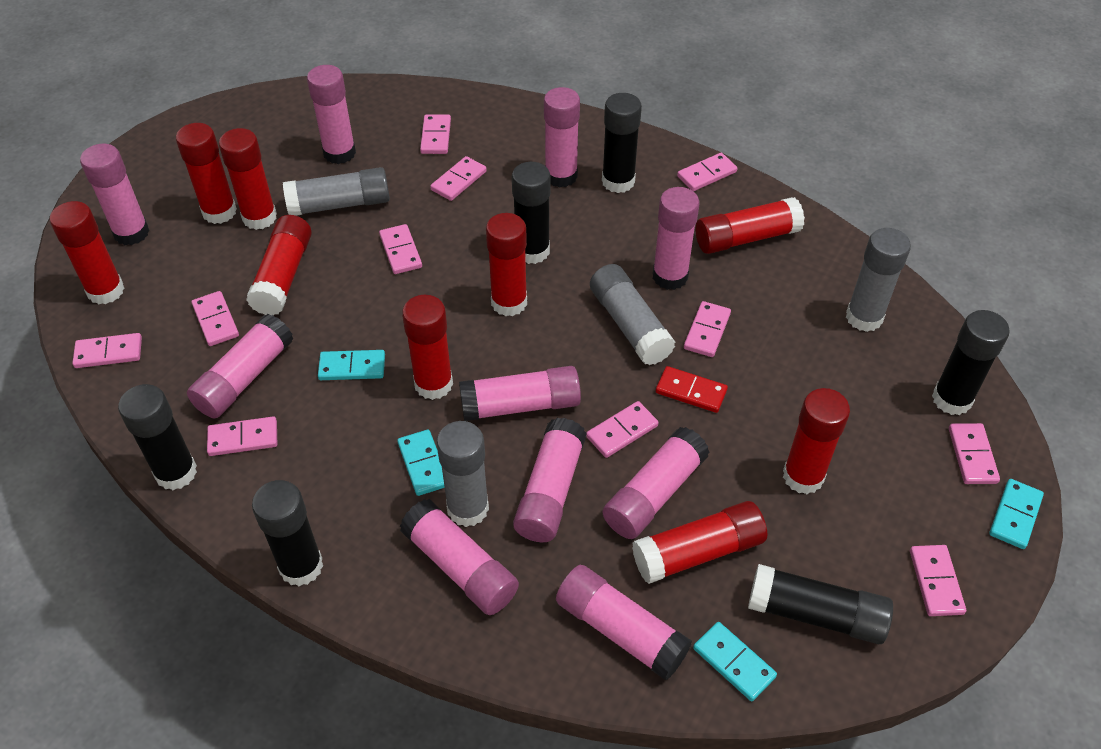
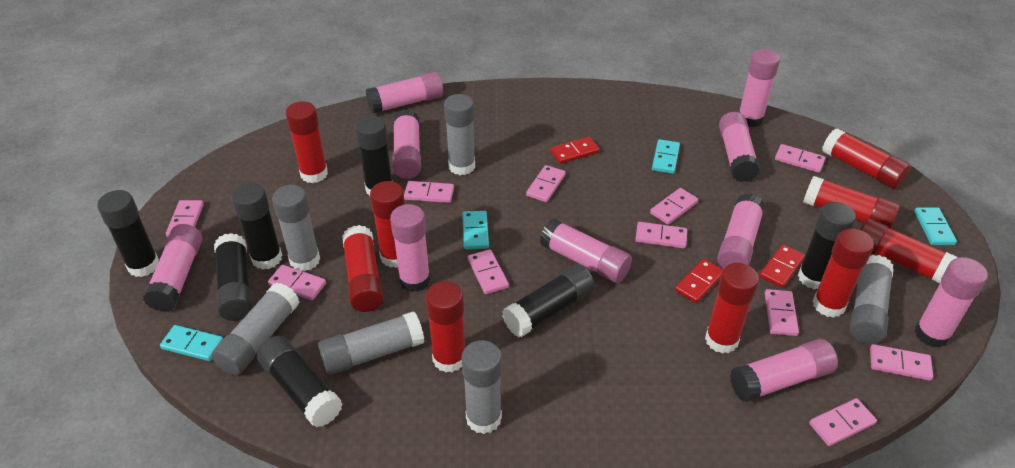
black glue stick: [118,384,197,490] [252,480,323,586] [512,162,551,264] [602,93,642,193] [748,564,893,644] [932,310,1010,415] = 6 -> [97,190,159,277] [214,233,253,321] [231,183,282,270] [257,336,342,427] [355,116,393,196] [502,264,595,337] [798,202,856,289] = 7
grey glue stick: [283,167,390,216] [436,421,489,527] [590,264,675,365] [846,228,911,332] = 4 -> [211,283,299,375] [272,185,320,272] [318,311,425,375] [444,94,475,175] [462,340,502,434] [849,255,894,344] = 6
red domino: [656,366,728,413] = 1 -> [550,137,599,164] [675,259,723,303] [759,244,805,288] = 3

